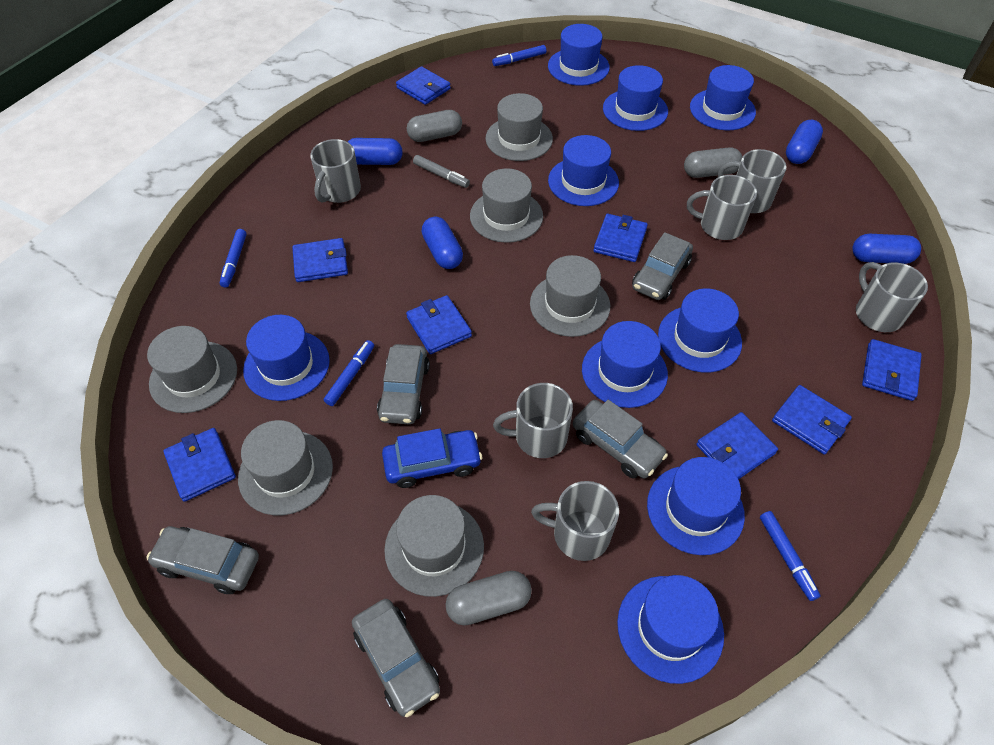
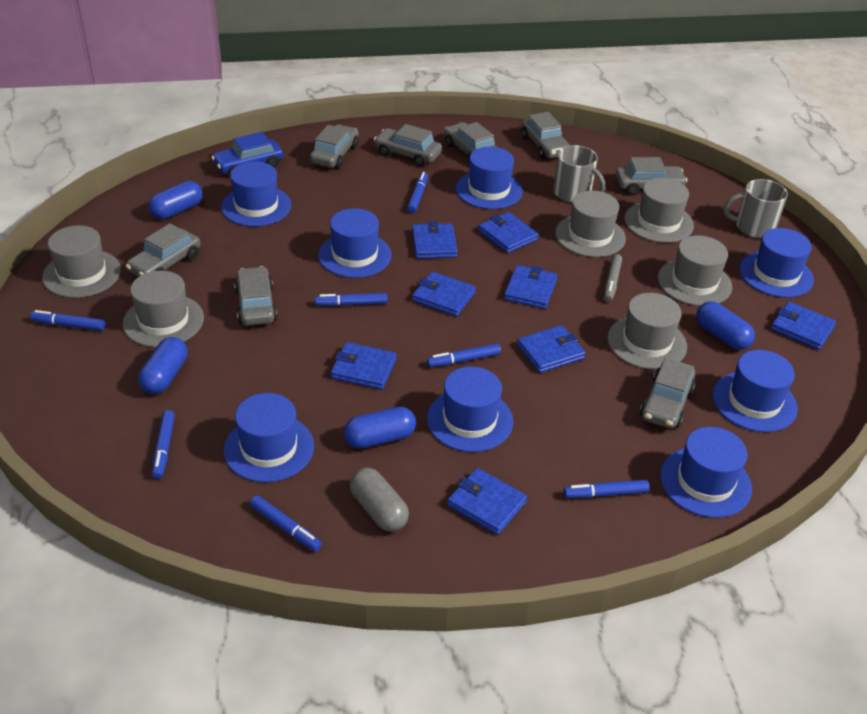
blue hat: [243,315,330,401] [548,24,610,86] [548,135,619,206] [582,321,668,408] [603,65,668,131] [617,575,724,684] [647,457,745,555] [658,288,742,373] [690,65,756,130] = 9 -> [221,161,291,227] [223,393,314,482] [318,208,392,278] [427,366,513,452] [456,147,523,209] [660,427,752,518] [712,350,798,432] [739,228,814,298] = 8
blue marker: [220,229,247,288] [324,340,374,406] [492,45,546,66] [760,511,820,601] = 4 -> [30,310,105,331] [152,410,175,479] [250,495,322,552] [315,293,387,306] [407,172,428,213] [427,343,501,367] [564,480,649,498] = 7
grey capsule: [407,110,462,142] [446,571,532,626] [684,147,742,178] = 3 -> [350,468,409,532] = 1
grey car: [147,526,259,594] [352,599,440,717] [377,344,430,424] [573,400,668,479] [632,232,693,300] = 5 -> [126,223,201,277] [234,266,277,326] [310,124,359,169] [374,124,442,167] [444,122,496,163] [521,112,570,159] [616,157,687,195] [640,358,696,429] = 8
grey mug: [310,139,361,203] [493,383,573,458] [531,481,619,561] [687,175,757,240] [718,149,787,213] [856,262,928,332] = 6 -> [553,145,605,202] [724,179,788,238] = 2

